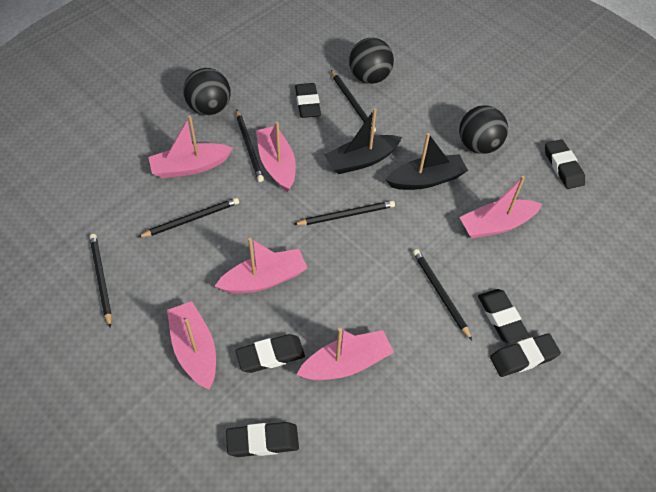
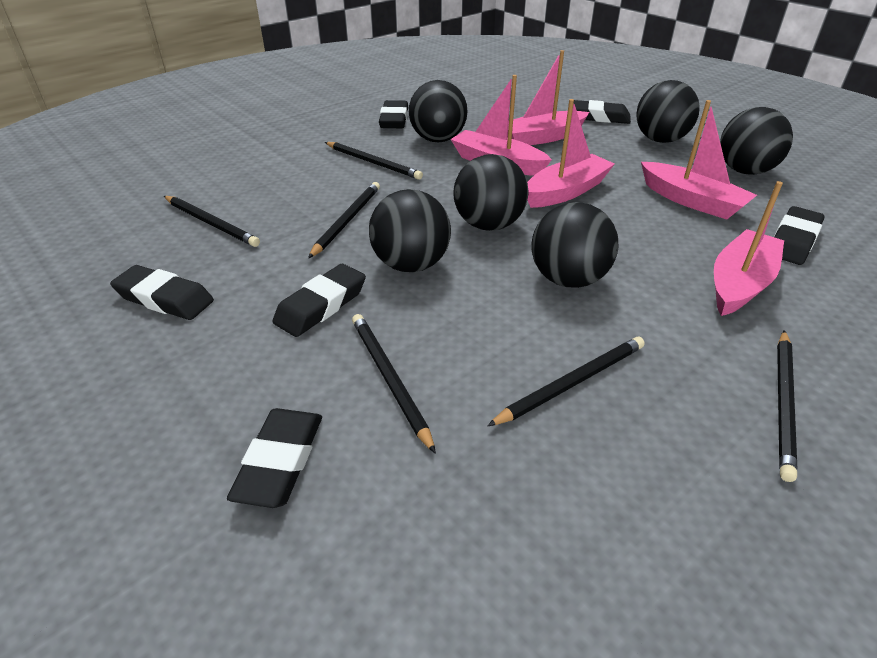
black ball: [183,68,231,115] [349,38,394,84] [459,105,508,154] = 3 -> [369,189,451,272] [409,80,467,142] [453,154,528,231] [531,202,618,288] [636,80,700,143] [720,107,793,175] = 6
black boat: [325,108,402,174] [386,133,468,190] = 2 -> none = 0
pink boat: [148,115,233,178] [167,301,216,390] [215,238,307,294] [256,122,296,192] [296,328,394,381] [459,176,542,239] = 6 -> [451,75,552,176] [507,50,589,145] [527,99,615,208] [641,100,757,220] [714,181,784,316] = 5

